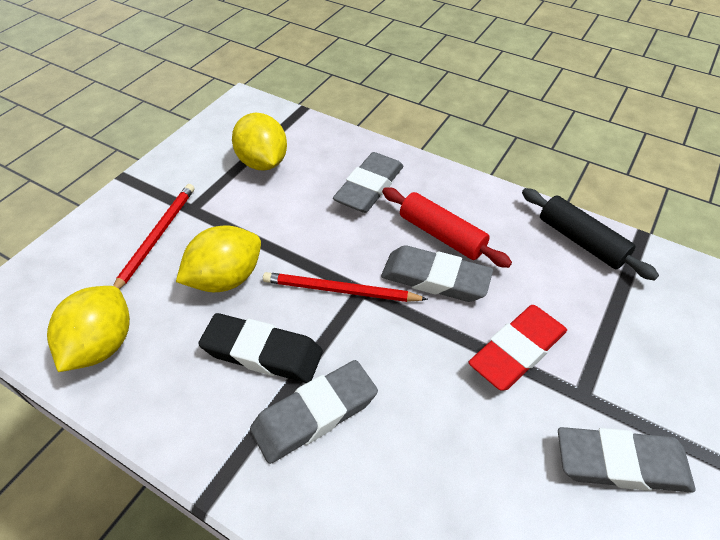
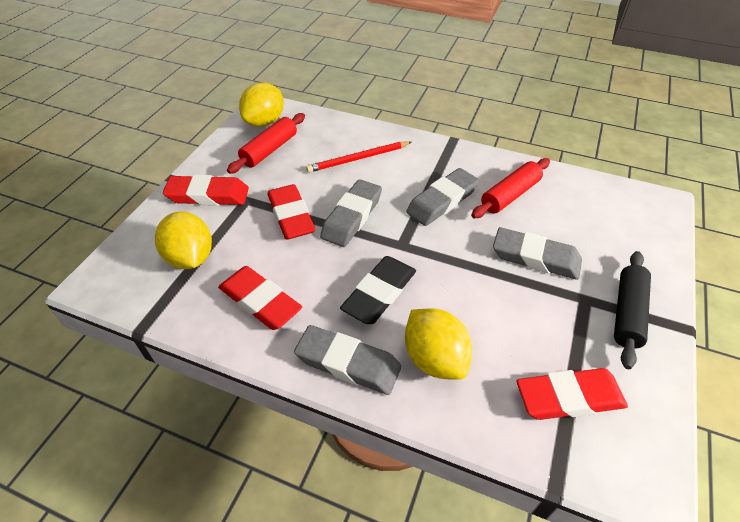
red eraser: [468,305,567,391] = 1 -> [163,175,249,206] [218,266,302,330] [268,184,316,240] [517,368,628,420] = 4
red pencil: [113,184,194,289] [263,272,428,302] = 2 -> [306,141,412,173] = 1
red rolling pin: [382,187,512,268] = 1 -> [227,113,305,174] [471,158,550,218] = 2

